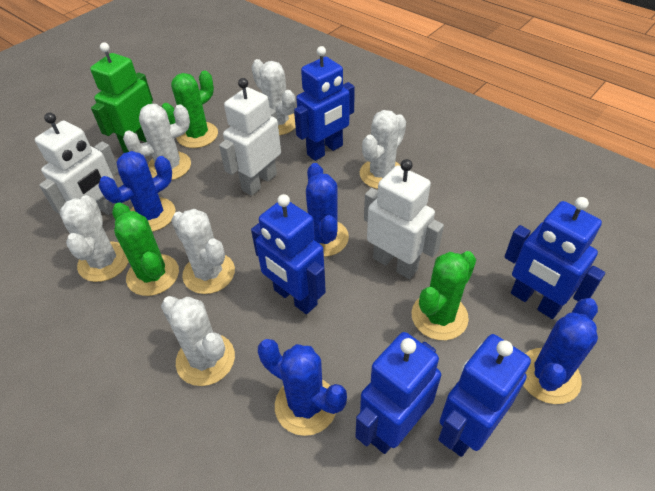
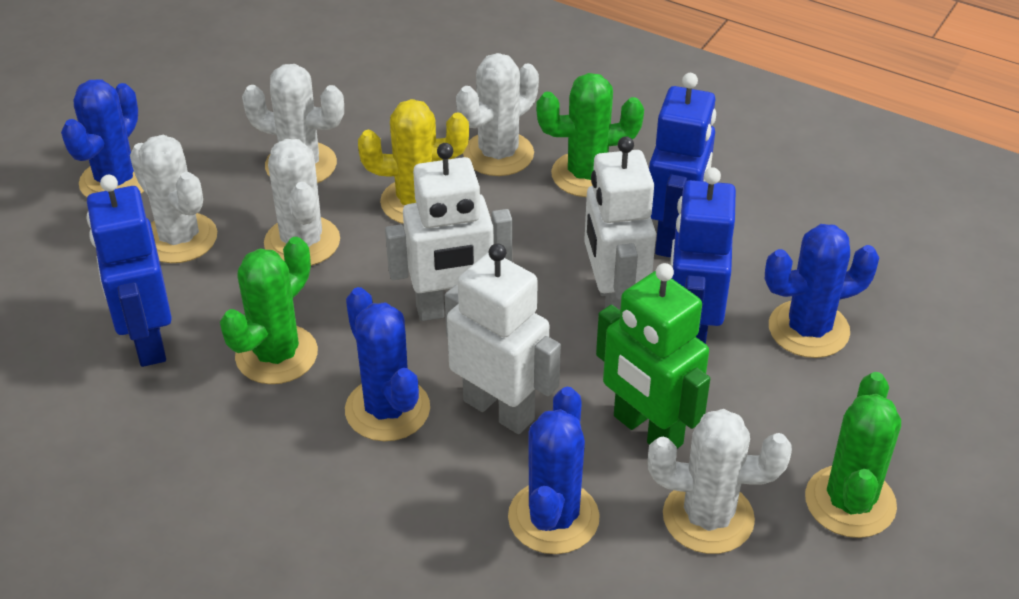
blue robot: [251,194,326,314] [294,46,355,161] [355,332,441,454] [438,334,531,457] [504,197,605,319] = 5 -> [86,175,172,367] [649,73,716,258] [670,167,736,344] = 3
white cactus: [60,195,129,282] [123,104,191,180] [161,296,235,386] [171,209,235,294] [251,59,296,135] [360,110,406,189] = 6 -> [130,135,217,263] [242,64,344,183] [264,139,340,266] [456,53,539,176] [648,409,792,554] = 5
yellow cactus: none = 0 -> [358,99,469,224] = 1

